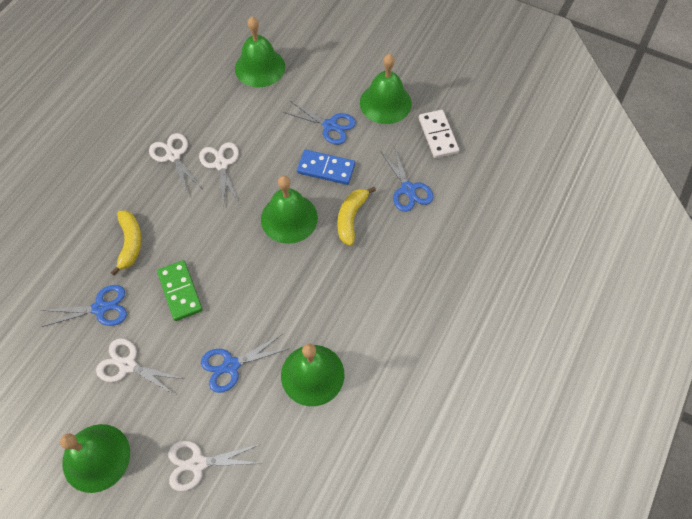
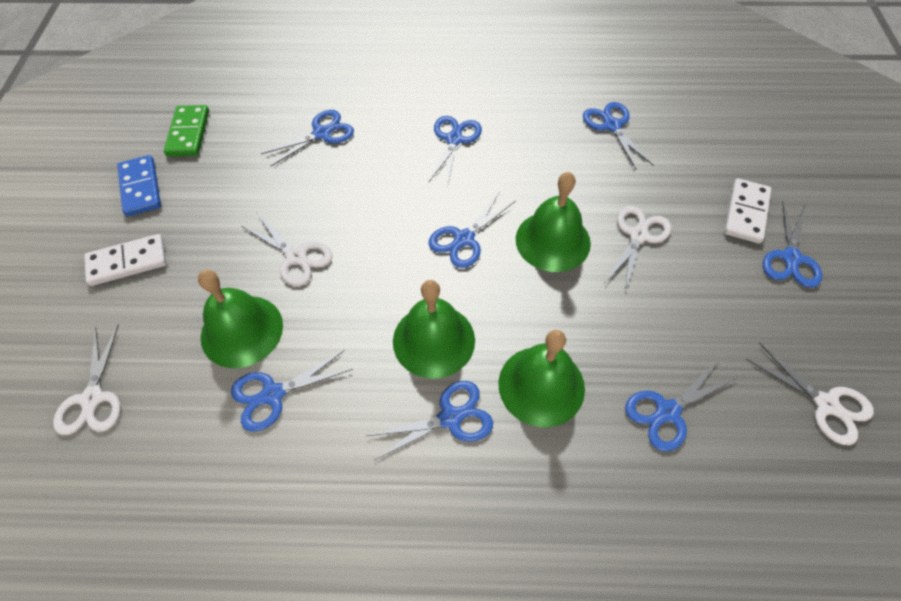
blue scissors: [41,285,127,327] [201,334,288,393] [283,101,356,145] [380,148,434,212] = 4 -> [231,350,353,432] [261,110,354,166] [367,381,493,460] [428,116,482,184] [429,191,516,268] [583,102,653,170] [625,360,737,452] [763,202,822,288] = 8
green bell: [60,424,130,493] [235,17,285,87] [261,176,318,244] [281,343,344,406] [360,54,412,124] = 5 -> [198,270,283,368] [393,280,475,379] [499,330,585,427] [516,172,591,272] = 4
white domino: [419,110,459,158] = 1 -> [84,234,167,286] [724,178,771,244] = 2
yellow banana: [111,210,142,276] [338,187,376,246] = 2 -> none = 0

